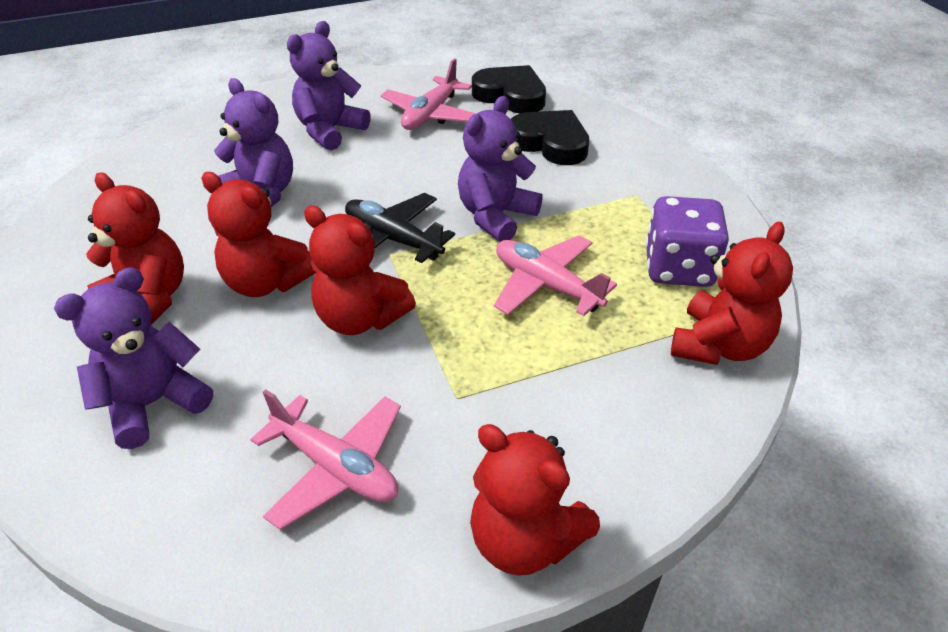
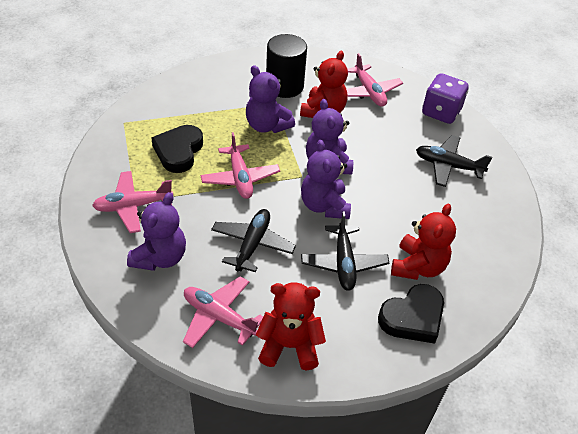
black cylinder: none = 0 -> [266,34,307,98] = 1
black plane: [345,193,455,263] = 1 -> [211,209,296,272] [301,211,389,291] [416,135,492,187] = 3
pink plane: [250,389,401,530] [381,59,476,130] [494,235,617,316] = 3 -> [92,171,173,233] [183,276,263,348] [200,132,280,199] [346,53,403,107] = 4
red teddy bear: [86,172,184,325] [201,172,316,297] [304,205,416,335] [470,424,600,576] [671,222,793,365] = 5 -> [256,282,326,370] [300,51,348,118] [391,204,456,280] = 3

